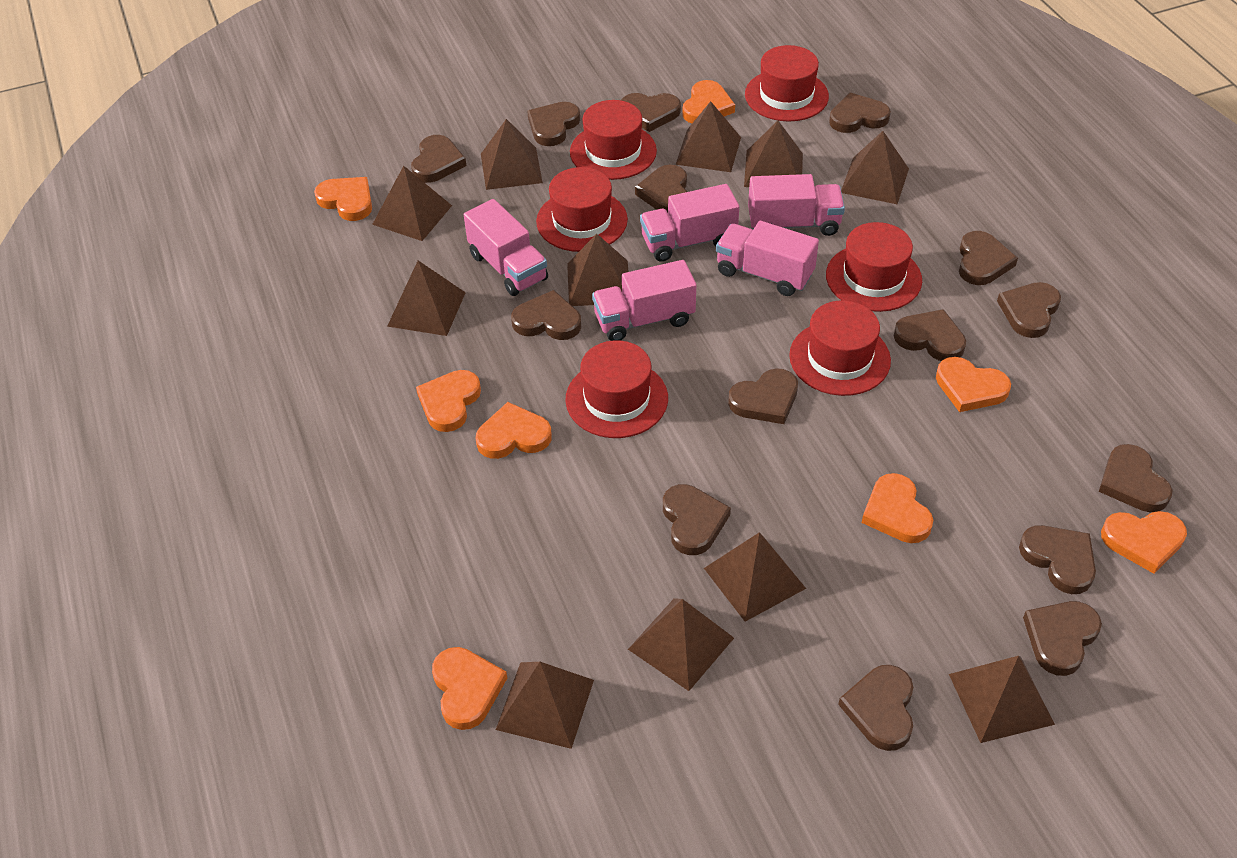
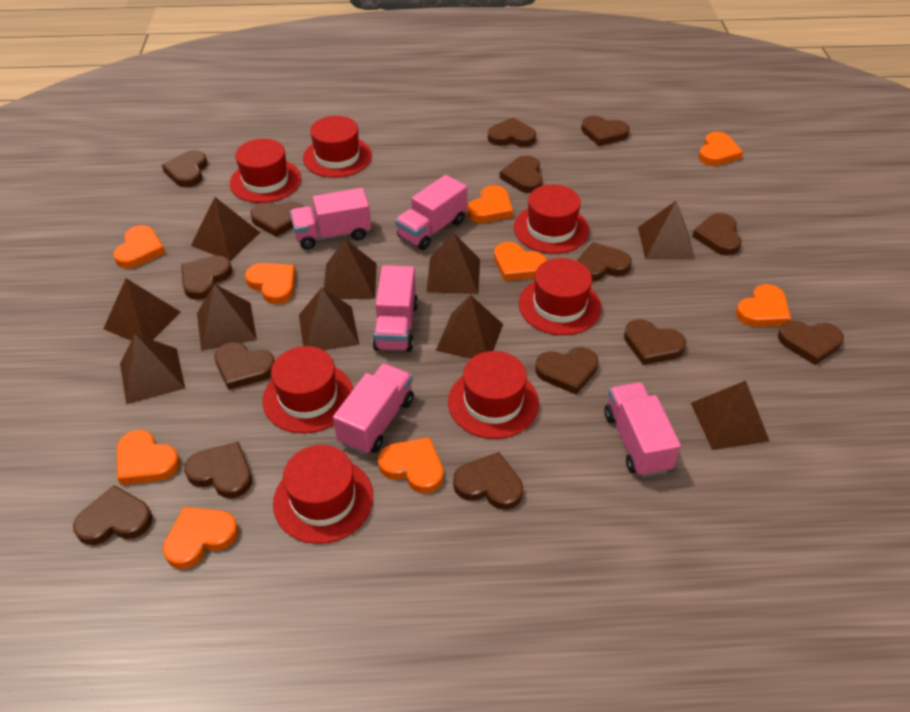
brown pyramid: [372,166,452,241] [387,260,466,336] [481,119,543,190] [496,662,594,749] [567,234,628,306] [628,598,734,691] [675,101,741,172] [704,532,806,622] [744,121,803,187] [841,131,909,204] [949,656,1055,743] = 11 -> [103,278,180,341] [120,334,185,404] [191,197,260,261] [197,284,257,351] [299,287,359,350] [324,239,377,299] [426,233,480,294] [436,295,503,359] [638,201,695,260] [691,381,770,450] = 10
orange heart: [314,177,372,221] [416,370,481,432] [432,647,507,730] [476,402,552,459] [682,80,735,123] [862,473,933,543] [936,357,1011,412] [1101,511,1187,574] = 8 -> [113,225,165,268] [117,430,180,485] [163,507,239,569] [245,263,296,304] [378,437,444,493] [467,185,513,223] [494,242,547,281] [698,132,743,166] [736,284,791,327] = 9
red hat: [536,167,628,252] [565,340,668,438] [570,100,657,180] [745,45,829,121] [789,300,891,396] [826,222,922,312] = 6 -> [230,139,301,203] [263,346,353,433] [273,445,373,544] [303,116,372,178] [448,351,539,439] [514,185,589,254] [519,258,601,335] = 7

